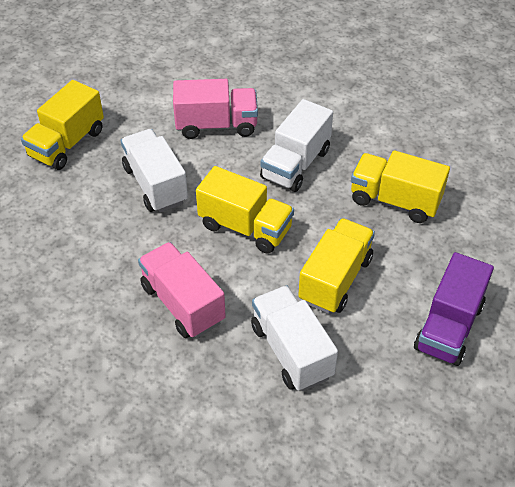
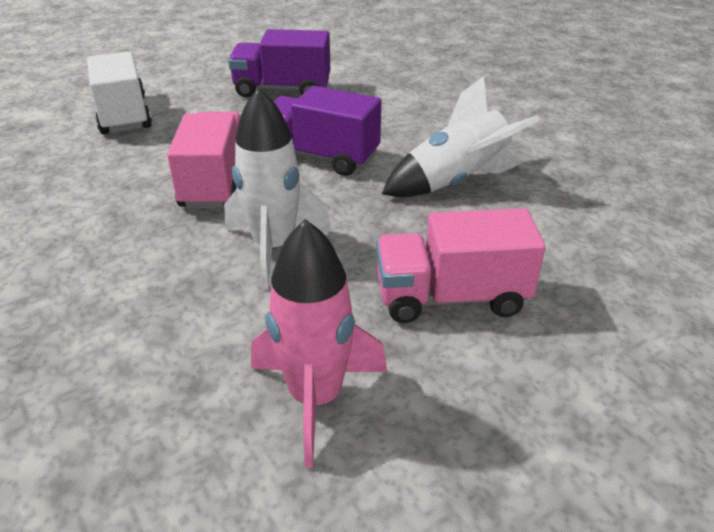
pink rocket: none = 0 -> [251,219,387,468] = 1
purple truck: [414,252,494,366] = 1 -> [228,29,330,97] [274,86,381,176] = 2
white rocket: none = 0 -> [224,87,332,289] [382,76,540,197] = 2
white truck: [121,129,188,212] [251,285,338,391] [260,99,333,192] = 3 -> [87,51,152,134] = 1
yellow truck: [21,80,104,170] [196,166,294,254] [298,218,375,314] [351,150,450,223] = 4 -> none = 0

